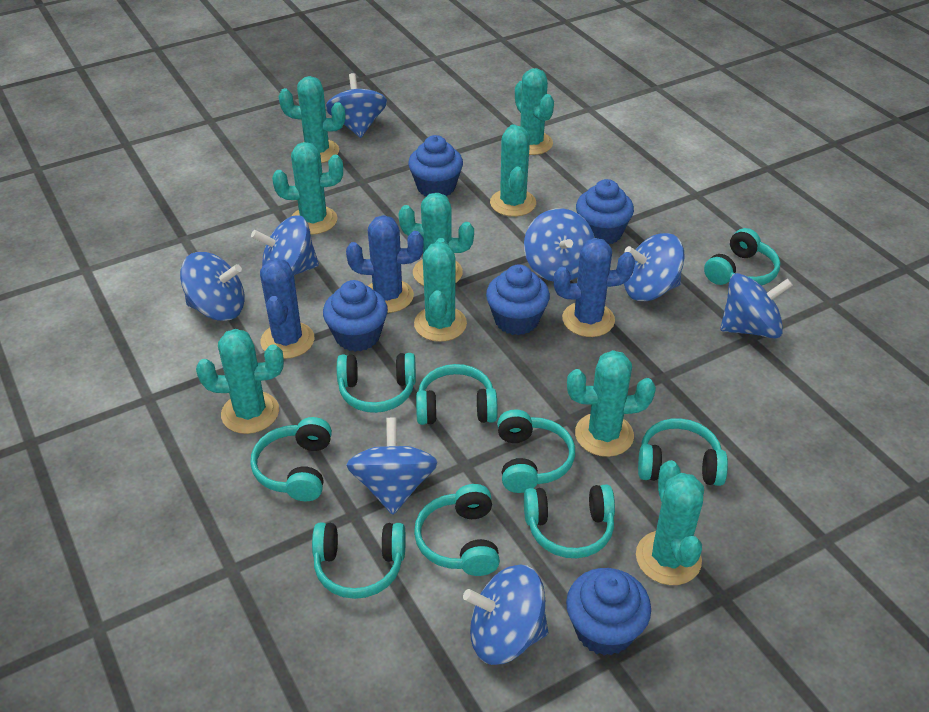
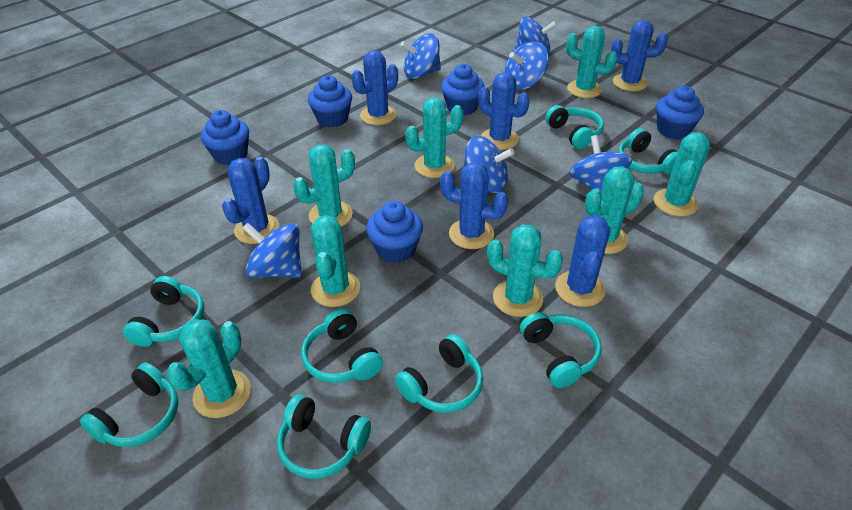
blue cactus: [260,258,315,359] [346,215,424,313] [554,238,635,337] = 3 -> [222,157,279,244] [352,50,398,125] [440,162,508,249] [478,72,530,150] [555,215,610,307] [611,20,668,91] = 6
blue spinning top: [180,252,245,321] [251,215,319,275] [325,73,387,138] [346,418,438,515] [463,565,548,665] [524,209,595,282] [624,233,684,301] [720,273,793,339] = 8 -> [242,223,302,278] [400,33,441,79] [463,136,515,193] [505,41,549,90] [514,17,557,57] [569,135,632,193] = 6
turquoise cactus: [196,329,284,434] [272,142,343,234] [279,76,345,163] [398,193,474,286] [414,238,467,342] [490,125,536,217] [515,68,554,155] [567,350,656,457] [636,460,704,585] = 9 -> [166,319,251,418] [293,144,355,227] [311,215,360,307] [405,98,464,178] [487,224,563,317] [566,26,618,98] [585,166,644,254] [654,132,710,217] = 8
turquoise headphones: [250,417,332,502] [312,523,406,599] [337,353,416,413] [414,484,500,576] [416,364,498,425] [497,409,575,493] [524,485,615,558] [638,418,728,486] [704,228,780,286] = 9 -> [80,362,179,447] [123,276,204,347] [277,394,371,479] [301,308,383,383] [395,334,483,413] [520,312,602,388] [545,105,604,149] [618,128,678,174] = 8

